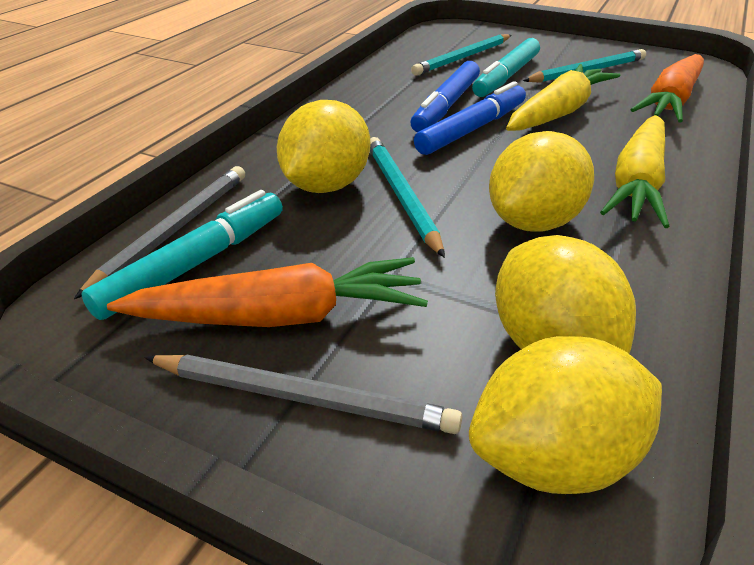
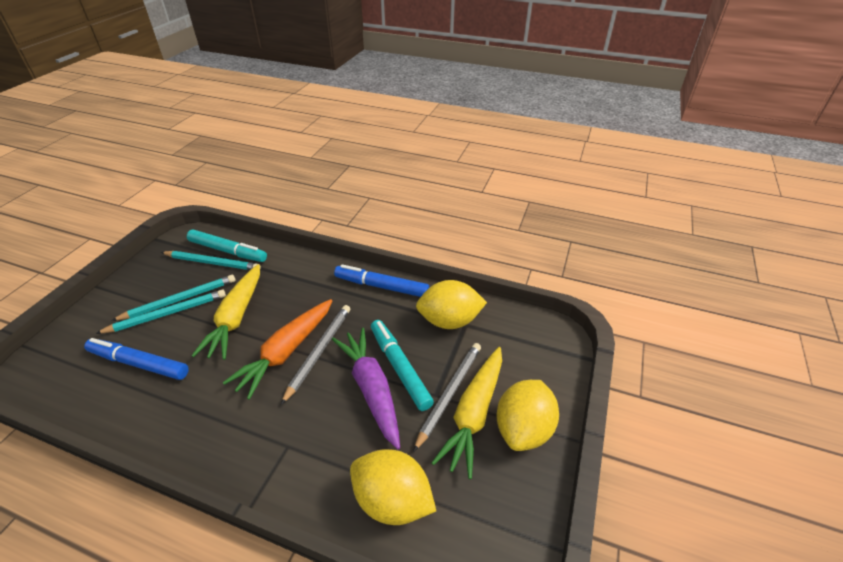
orange carrot: [107,257,428,327] [631,54,704,123] = 2 -> [223,299,333,400] = 1
purple carrot: none = 0 -> [332,328,400,450] = 1
yellow lemon: [277,100,370,193] [469,336,662,494] [489,131,594,232] [495,235,636,354] = 4 -> [350,449,436,525] [416,280,487,329] [497,380,559,451] = 3

